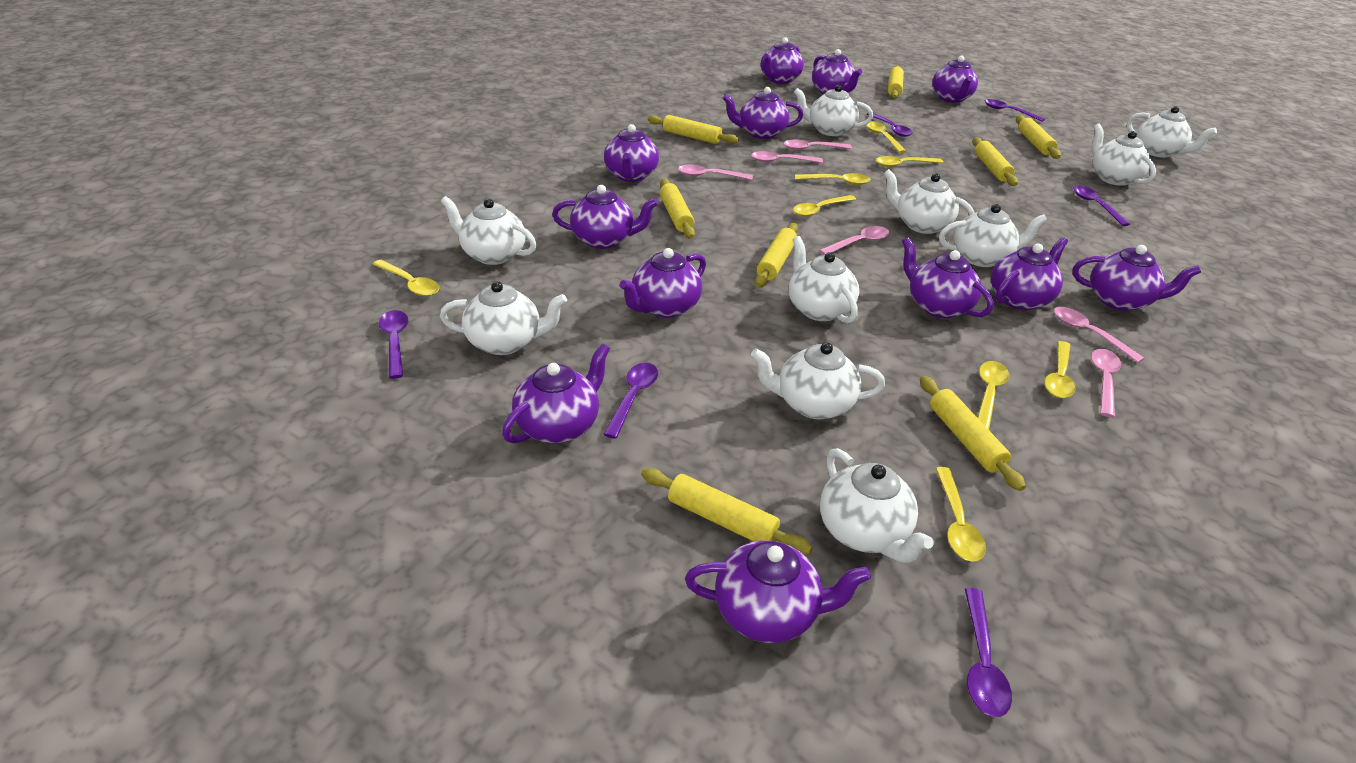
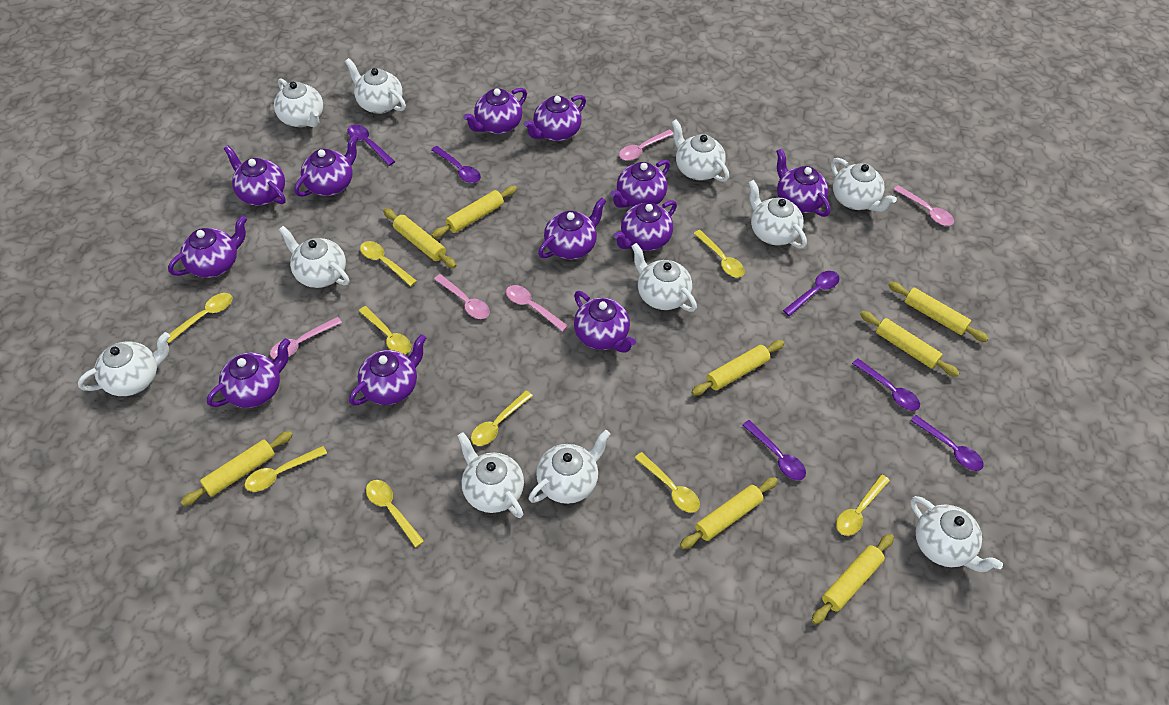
pink spoon: [678,165,753,180] [751,151,823,163] [784,140,852,150] [819,226,889,255] [1054,307,1145,363] [1091,349,1121,418] = 6 -> [270,317,342,359] [434,274,490,319] [506,285,568,332] [619,130,674,161] [893,185,954,226] = 5
white teapot: [440,281,567,355] [441,196,536,265] [751,342,885,419] [789,236,859,323] [794,85,873,136] [820,448,934,563] [884,169,974,234] [939,204,1047,267] [1091,123,1156,186] [1127,106,1217,158] = 10 -> [78,332,170,396] [274,78,323,127] [279,226,350,288] [345,58,406,114] [458,432,524,518] [529,430,610,504] [631,243,697,312] [671,119,729,182] [748,180,807,249] [831,158,897,212] [910,496,1003,572] = 11
yellow spoon: [372,260,439,296] [793,195,856,217] [795,173,871,185] [866,121,906,153] [876,156,943,167] [935,467,986,562] [977,361,1009,430] [1044,341,1076,398] = 8 -> [167,293,232,343] [245,446,327,492] [359,306,411,354] [360,241,417,286] [366,480,424,548] [471,390,533,446] [635,452,700,513] [693,230,745,278] [836,475,890,536] = 9

